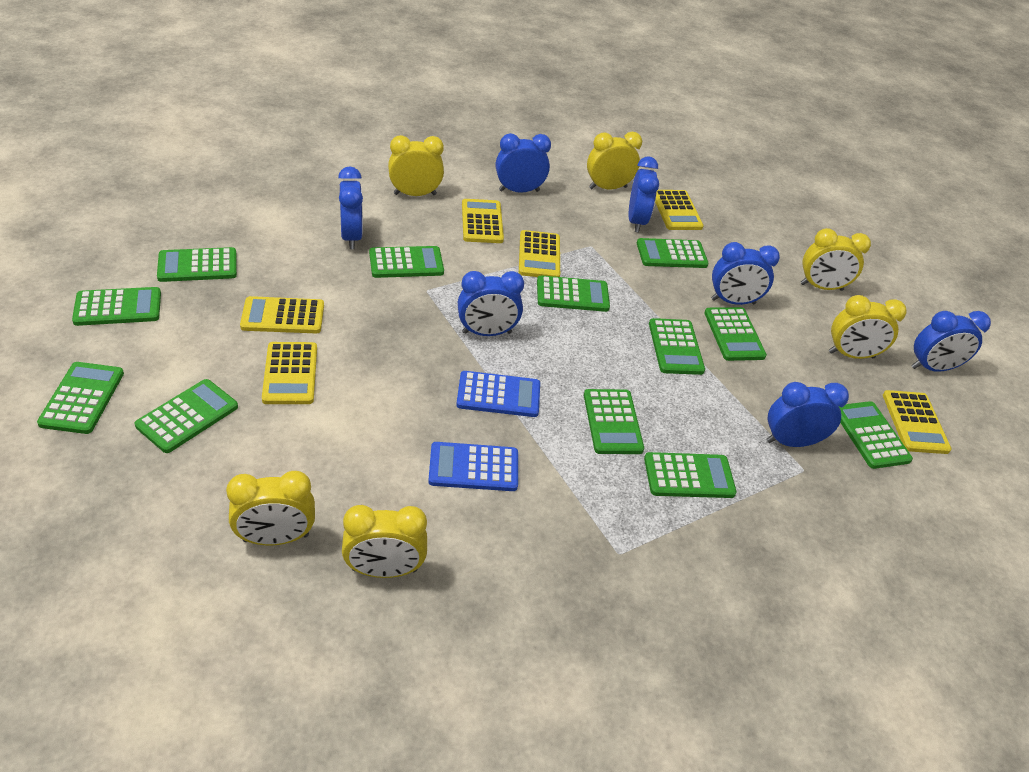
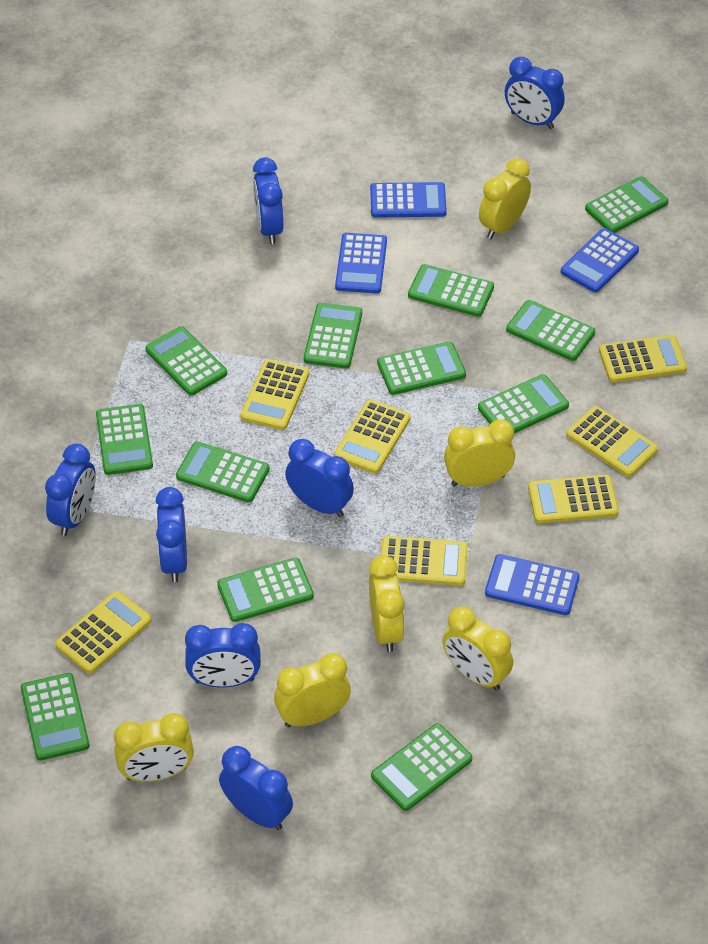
blue calculator: [428,442,518,491] [456,371,540,417] = 2 -> [335,233,387,294] [370,182,447,218] [485,554,580,615] [561,228,639,292] = 4
yellow calculator: [240,296,324,333] [262,342,317,404] [462,199,504,243] [519,230,560,277] [655,190,704,230] [883,390,951,454] = 6 -> [55,591,152,674] [240,359,309,430] [334,399,411,473] [381,536,468,585] [528,474,619,523] [566,406,658,477] [599,335,687,383] = 7

